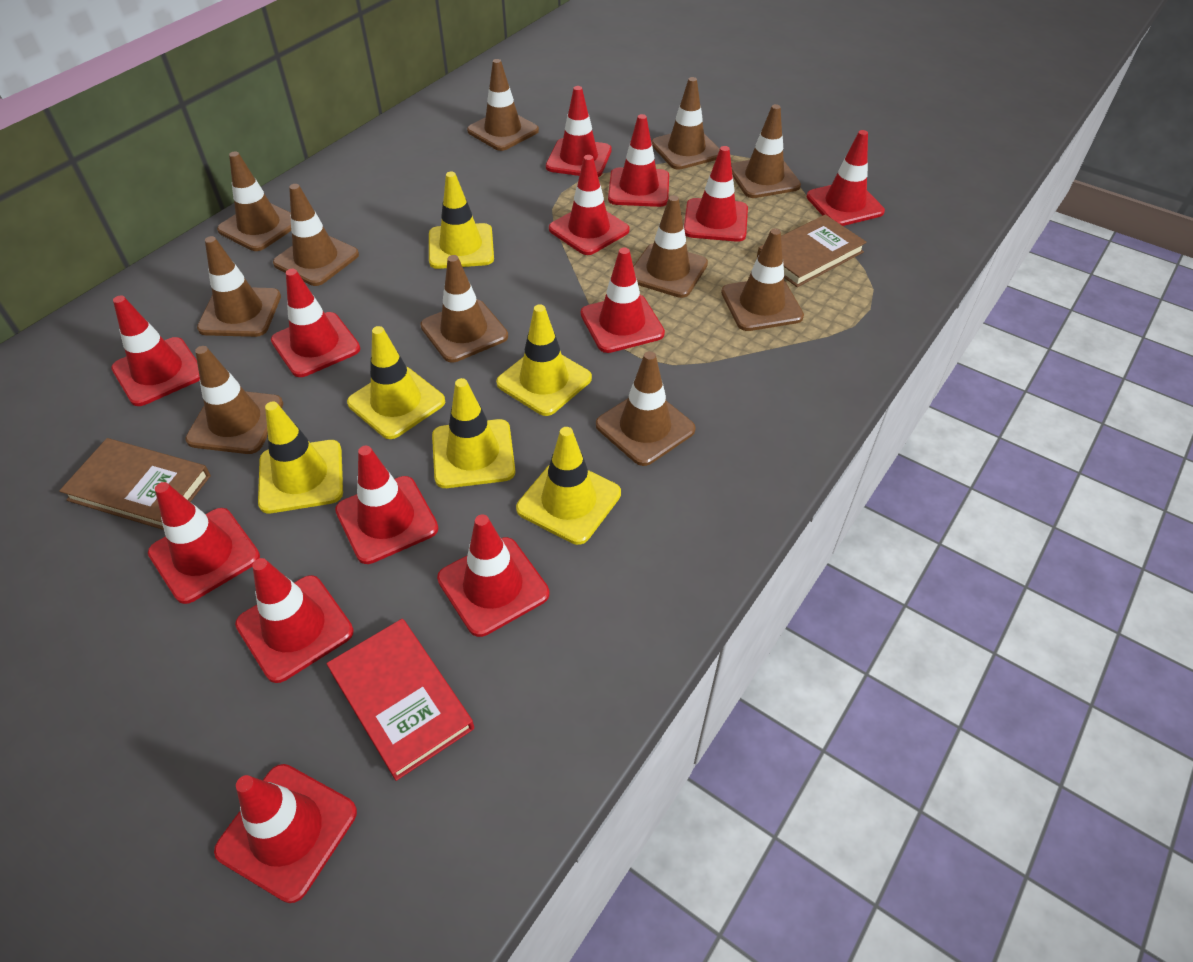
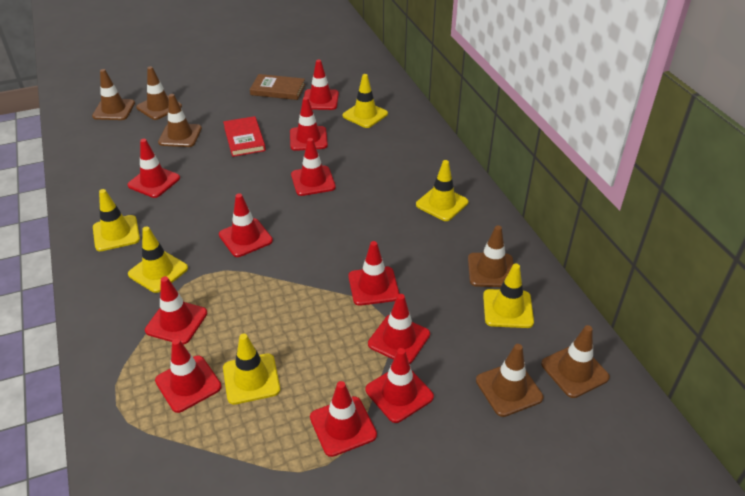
brown book: [59,438,211,530] [757,215,867,287] = 2 -> [250,74,305,100] = 1
brown traffic cone: [185,346,283,454] [197,236,281,337] [217,151,291,251] [273,184,359,286] [420,255,508,362] [467,59,539,151] [596,351,696,466] [633,195,708,298] [651,77,720,170] [721,228,804,331] [731,104,801,198] = 11 -> [92,69,135,120] [136,66,182,120] [158,94,202,147] [468,225,514,287] [476,344,543,417] [541,325,610,398] = 6
red traffic cone: [111,295,200,406] [148,482,260,604] [214,764,357,903] [235,558,354,683] [271,269,360,377] [335,446,438,564] [437,514,549,637] [546,86,612,177] [549,155,630,255] [581,248,665,353] [608,114,669,207] [684,146,748,242] [807,130,885,226] = 13 -> [127,139,180,198] [145,276,207,344] [155,338,222,413] [219,193,273,257] [290,97,328,151] [291,138,336,196] [304,59,339,110] [310,381,377,457] [348,241,400,306] [366,348,434,423] [368,294,430,364] = 11

